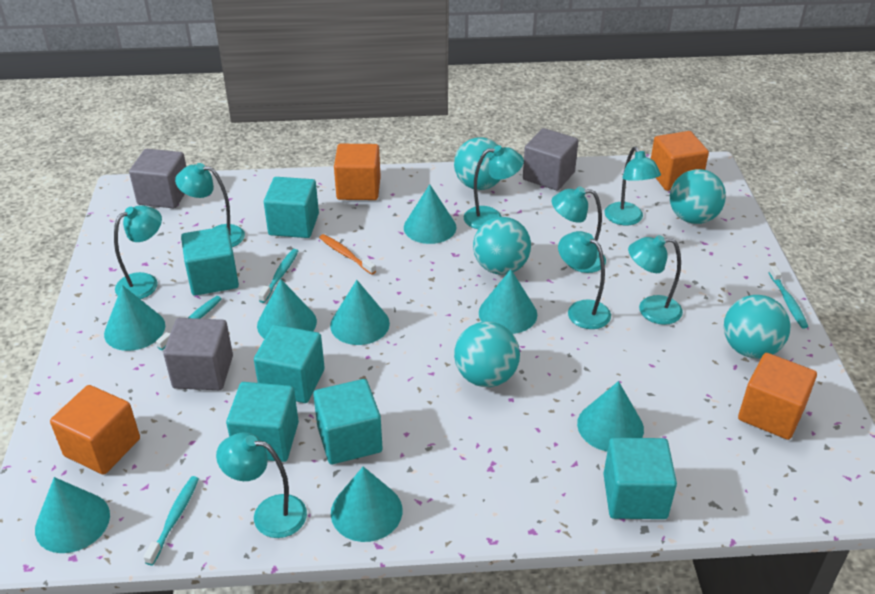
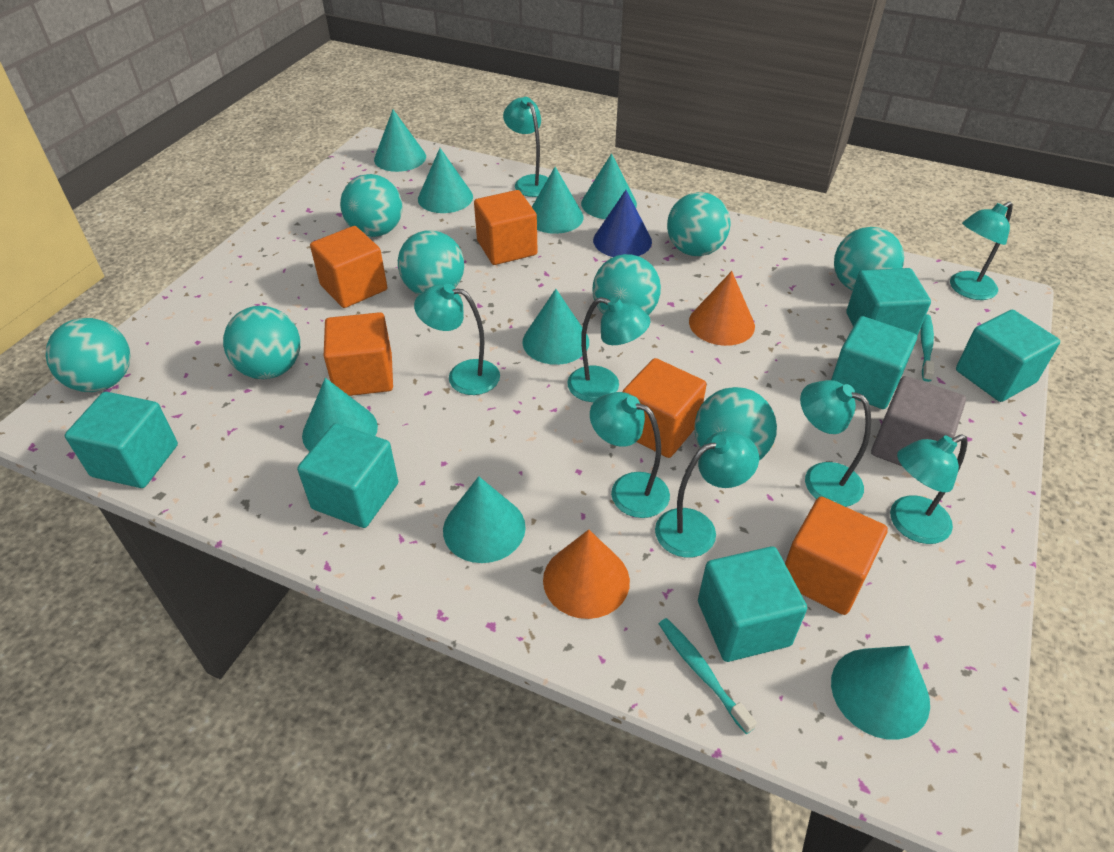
blue cone: none = 0 -> [593,190,652,257] = 1
grey cube: [129,149,186,208] [163,318,233,390] [523,128,578,191] = 3 -> [871,376,966,467] = 1
orange cone: none = 0 -> [543,530,630,619] [689,271,755,346] = 2
orange cube: [50,385,140,475] [334,144,381,200] [651,131,709,191] [738,353,817,440] = 4 -> [310,226,387,308] [324,312,393,396] [474,190,538,265] [622,358,707,458] [785,497,888,615] = 5
orange toothbrush: [319,234,376,274] = 1 -> none = 0
turquoise ball: [454,137,500,190] [454,322,520,387] [473,217,531,275] [670,169,726,224] [724,295,791,358] = 5 -> [45,318,130,392] [223,306,300,379] [340,174,402,237] [398,230,464,295] [592,254,661,315] [667,192,730,256] [694,387,777,460] [834,227,904,291] = 8
turquoise toothbrush: [144,476,199,565] [156,296,221,350] [258,249,298,303] [768,266,808,329] = 4 -> [659,618,757,734] [920,314,934,382] = 2

